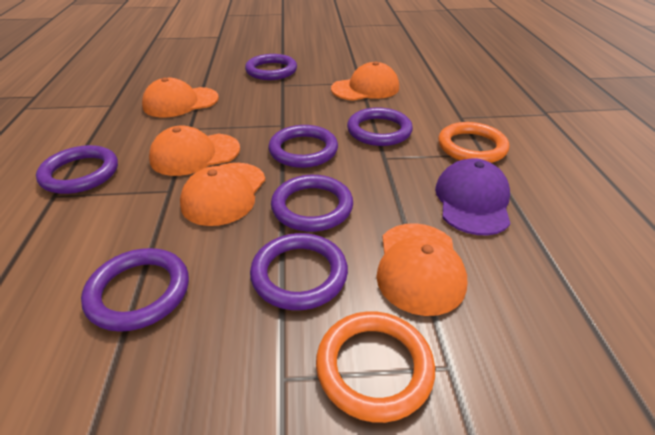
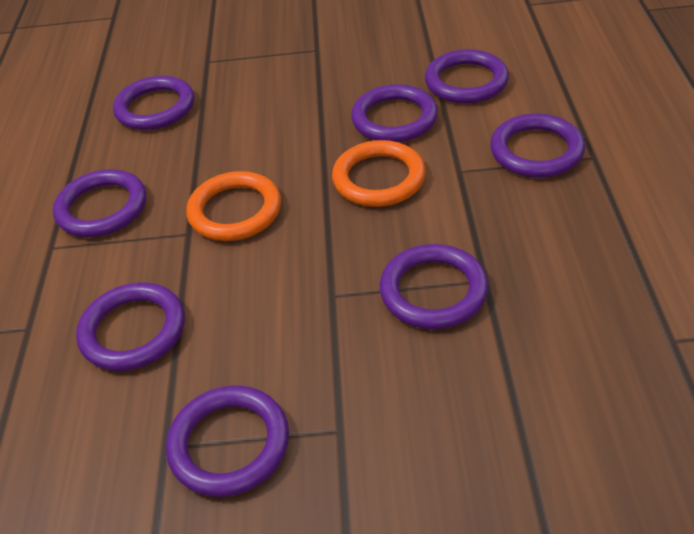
orange cap: [142,78,219,117] [149,126,240,176] [180,163,266,226] [331,61,399,101] [376,223,467,316] = 5 -> none = 0
purple cap: [435,158,511,235] = 1 -> none = 0
purple ring: [36,145,118,194] [81,248,189,332] [245,54,297,80] [250,233,348,310] [268,125,338,168] [271,175,353,232] [347,107,413,146] = 7 -> [53,169,146,237] [76,282,185,371] [113,76,195,130] [166,385,289,497] [351,84,438,142] [380,244,489,329] [425,49,509,103] [490,113,585,178] = 8

